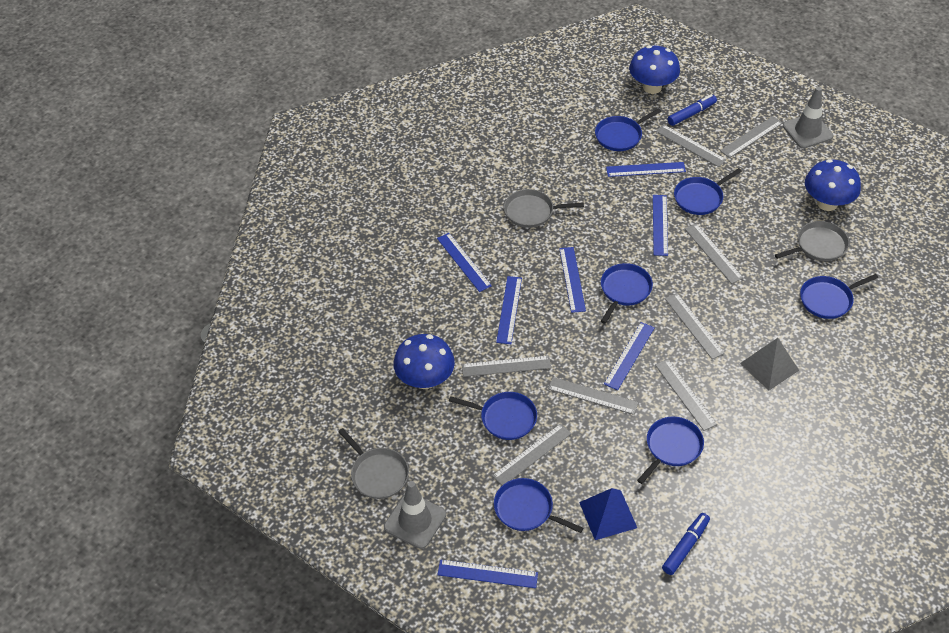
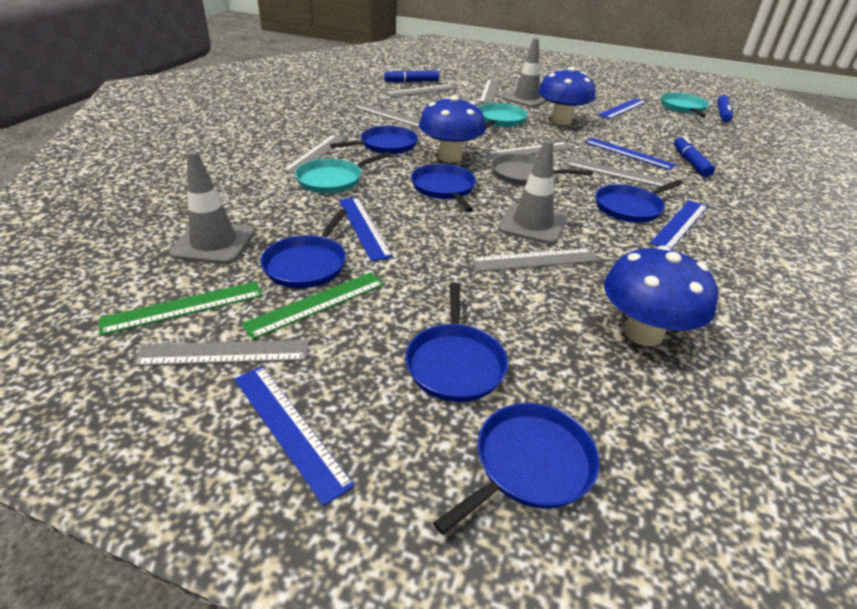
blue marker: [662,513,710,575] [667,94,717,126] = 2 -> [384,69,439,82] [674,136,715,177] [717,95,733,122] = 3
blue pan: [449,392,537,440] [494,478,584,533] [595,108,661,151] [601,263,653,324] [637,417,704,484] [674,168,742,215] [800,274,878,319] = 7 -> [260,209,347,288] [330,126,418,154] [405,283,508,402] [411,164,476,212] [433,403,600,535] [595,180,683,223] = 6
blue pyramid: [579,488,637,540] = 1 -> none = 0
blue ruler: [437,233,492,292] [437,560,538,588] [496,276,522,344] [559,247,586,313] [604,322,655,390] [606,162,686,177] [653,195,668,256] = 7 -> [234,366,355,506] [339,197,393,261] [585,138,677,170] [598,98,646,119] [650,200,708,250] = 5
green ruler: none = 0 -> [99,281,263,336] [241,272,385,339] = 2
grey pan: [338,428,409,499] [504,189,584,228] [775,221,849,261] = 3 -> [491,153,593,186] = 1
grey pyramid: [740,338,799,390] = 1 -> none = 0
grey traffic cone: [384,481,446,549] [783,87,833,148] = 2 -> [169,150,255,264] [498,139,567,245] [502,38,547,108] = 3
turquoise pan: none = 0 -> [295,152,391,193] [479,103,528,129] [661,93,709,117] = 3

